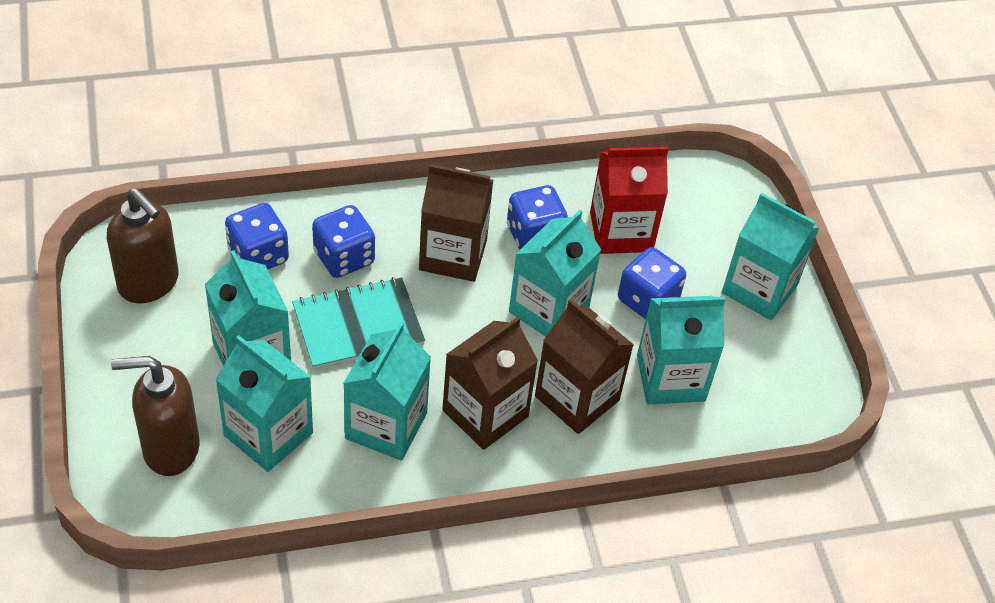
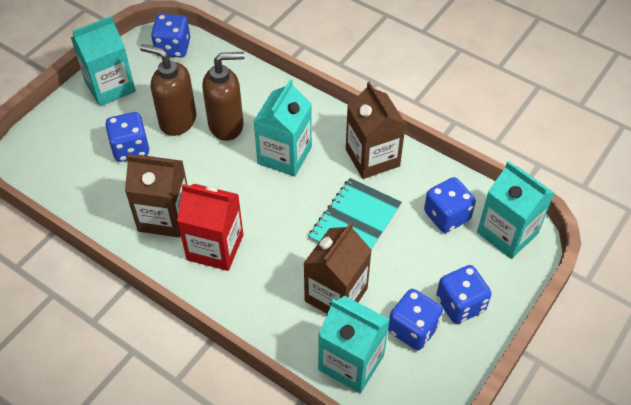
blue dice: [225,203,289,269] [312,205,375,278] [507,185,568,250] [618,247,686,319] = 4 -> [105,112,149,162] [151,14,190,58] [388,289,443,350] [424,177,476,233] [436,265,491,324] = 5
turquoise carton: [205,250,291,366] [215,335,313,472] [343,322,431,461] [509,210,601,336] [637,296,726,405] [722,193,820,320] = 6 -> [71,16,136,106] [254,79,312,177] [318,296,390,393] [477,161,554,259] = 4

